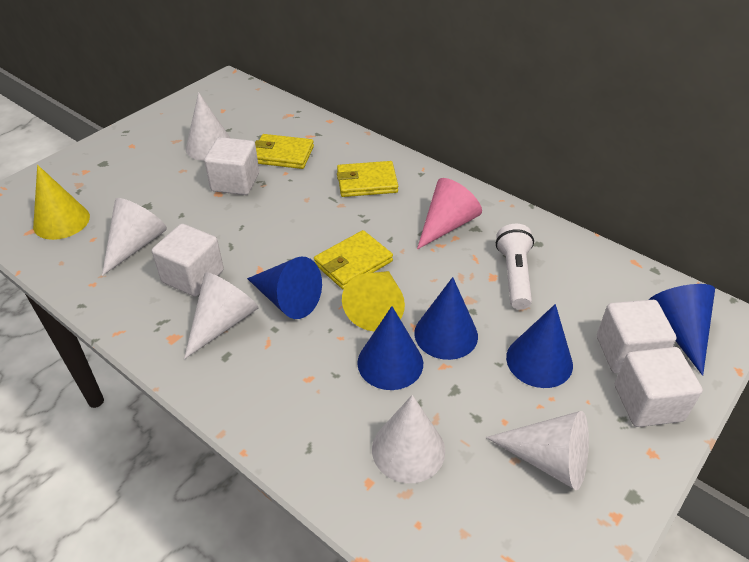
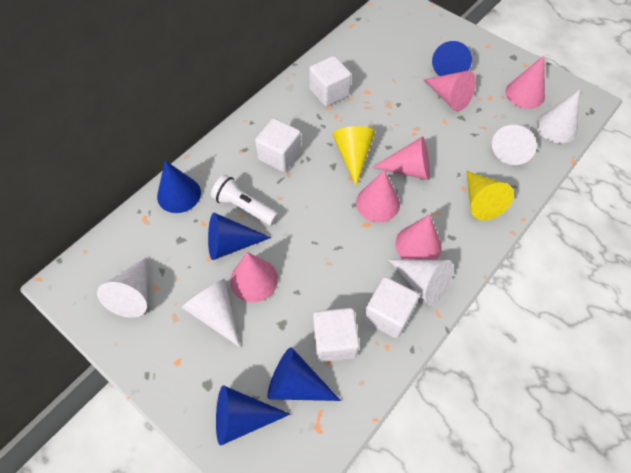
pink cone: [417,178,482,250] = 1 -> [230,252,278,302] [356,170,400,222] [372,136,430,180] [395,215,442,260] [424,71,476,111] [505,55,545,109] = 6
yellow wallet: [255,134,314,169] [314,230,393,290] [337,161,398,197] = 3 -> none = 0

